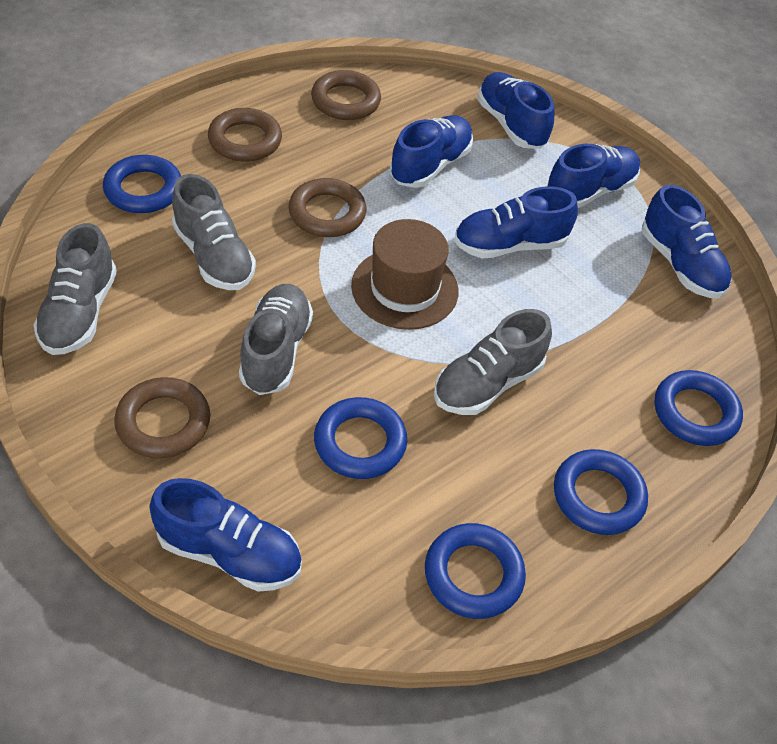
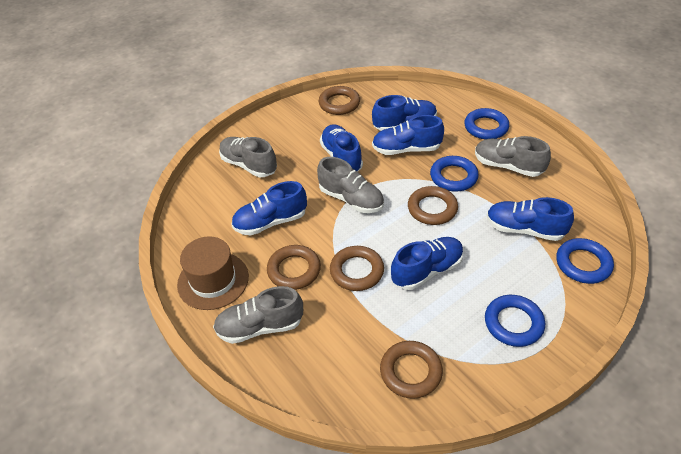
blue ring: [103,155,181,213] [314,397,407,479] [425,523,526,619] [554,449,648,535] [654,370,743,446] = 5 -> [430,156,479,191] [464,108,509,139] [485,295,545,347] [556,238,614,284] = 4
brown ring: [114,377,210,458] [208,108,282,162] [288,178,366,237] [311,70,381,120] = 4 -> [267,245,321,290] [319,86,360,115] [330,246,384,291] [380,341,443,399] [408,186,458,225] = 5

